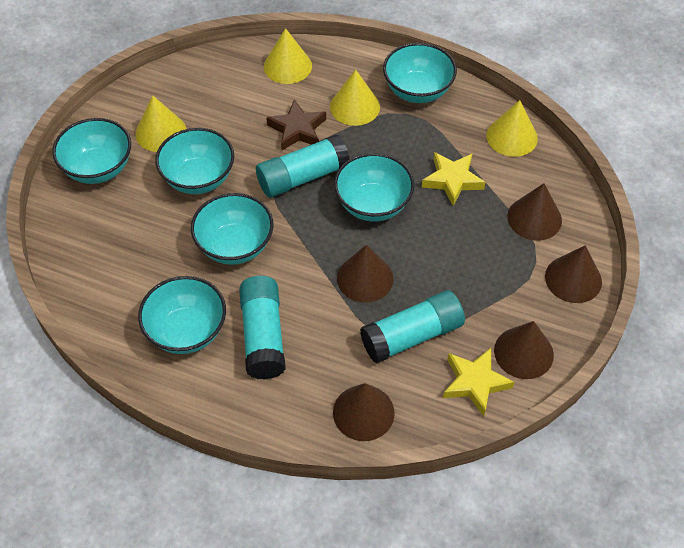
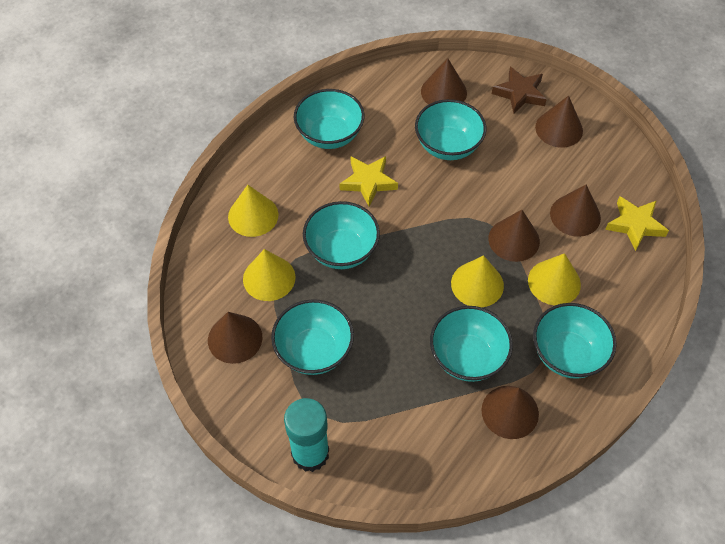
brown cone: [333,383,395,441] [337,245,393,303] [494,321,554,379] [507,183,562,241] [545,245,602,303] = 5 -> [208,312,262,364] [421,58,467,105] [482,386,539,439] [488,210,540,262] [535,96,583,148] [550,185,601,237] = 6
turquoise glue stick: [239,276,286,380] [256,135,349,198] [360,290,465,364] = 3 -> [284,398,329,472] = 1

